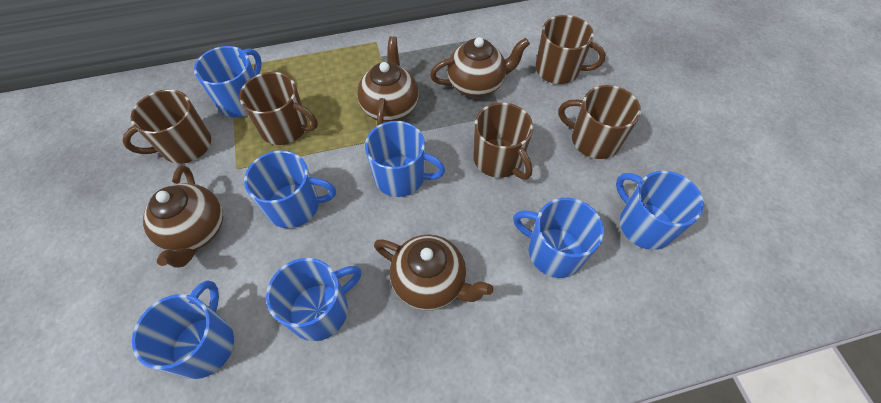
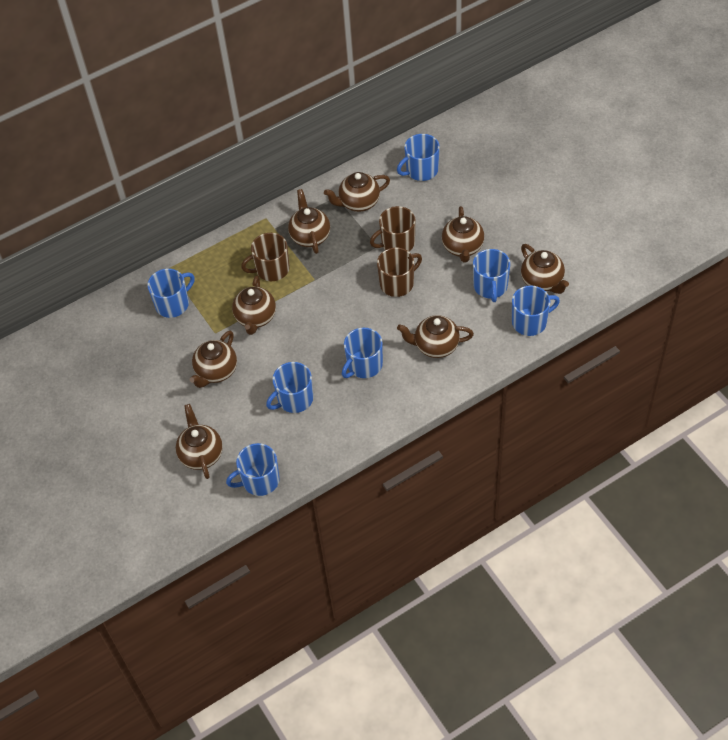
brown mug: [122,89,211,164] [239,72,318,145] [473,103,533,179] [535,15,605,84] [558,85,641,159] = 5 -> [241,233,289,281] [370,206,416,251] [377,247,422,297] = 3
brown teapot: [143,165,223,268] [357,36,418,126] [374,235,493,311] [430,37,530,97] = 4 -> [176,404,223,479] [190,331,237,388] [232,275,276,335] [288,189,330,254] [324,172,390,212] [397,315,474,358] [442,206,484,262] [521,244,569,294] = 8

